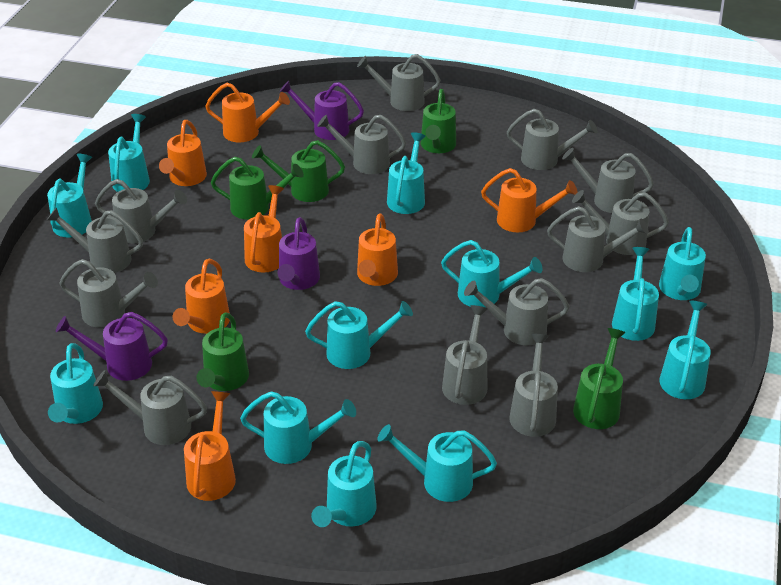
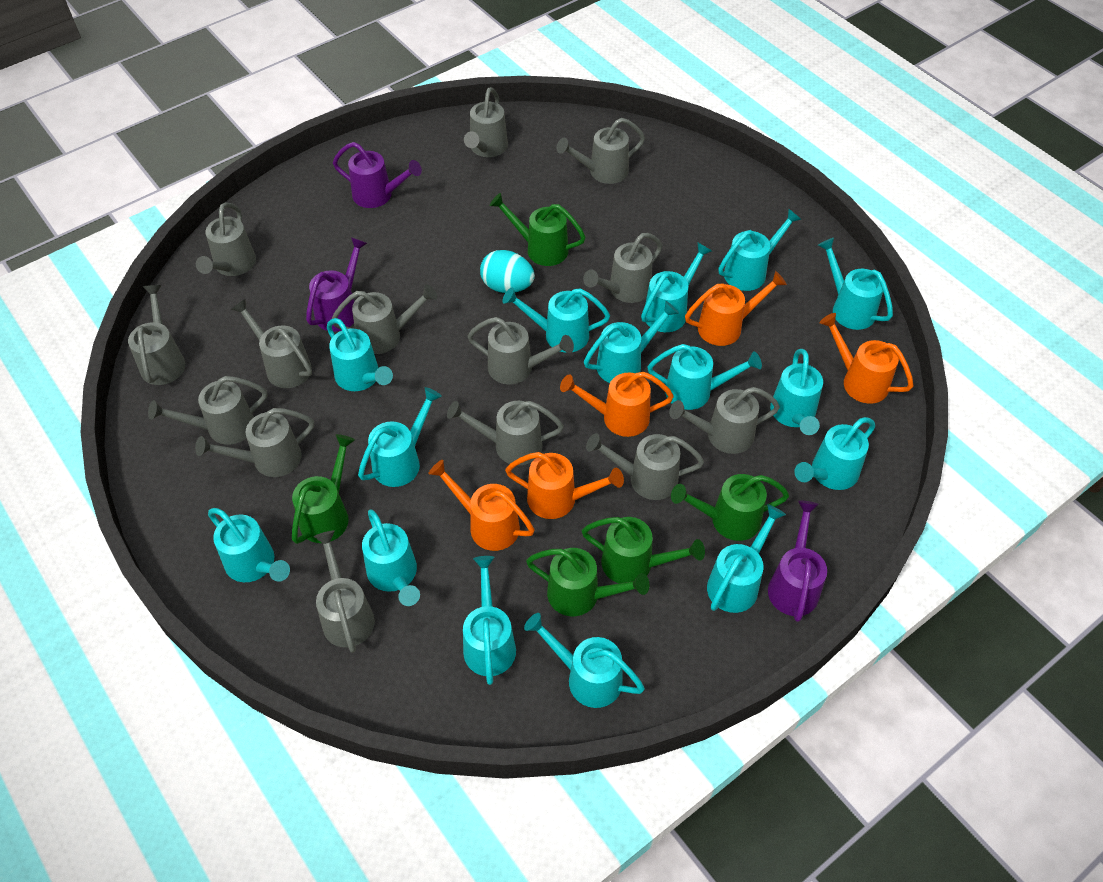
grey watering can: [47,207,143,273] [59,259,158,328] [93,370,207,445] [95,179,187,244] [317,115,406,174] [357,54,441,111] [442,305,488,405] [464,278,570,345] [507,109,597,170] [509,334,558,437] [547,206,649,272] [562,148,654,213] [572,190,669,255] = 13 -> [128,285,185,385] [148,376,267,445] [195,408,314,477] [196,202,256,276] [231,299,312,388] [314,530,375,653] [332,284,437,354] [447,401,564,465] [464,87,508,157] [468,317,574,384] [556,118,645,184] [583,233,662,303] [586,433,704,500] [669,387,780,454] = 14
orange watering can: [159,120,207,186] [173,259,230,334] [184,391,236,501] [205,83,290,142] [244,185,284,273] [357,213,398,286] [481,168,578,232] = 7 -> [429,460,535,551] [505,452,624,519] [560,372,674,437] [685,271,787,346] [820,313,913,404] = 5
turquoise egg: none = 0 -> [480,250,535,293] = 1
turquoise watering can: [47,154,92,238] [48,343,103,424] [108,114,150,192] [240,391,356,464] [305,301,413,369] [311,441,377,527] [377,424,497,502] [387,132,426,214] [441,240,542,307] [612,247,659,341] [659,227,706,300] [659,301,711,399] = 12 -> [208,508,290,582] [327,318,393,391] [358,387,442,487] [362,509,420,606] [463,556,516,685] [502,288,610,353] [524,613,645,708] [584,301,679,383] [641,242,712,332] [647,344,762,410] [707,504,786,613] [718,209,802,291] [770,349,823,435] [794,417,875,490] [818,238,893,330] = 15

